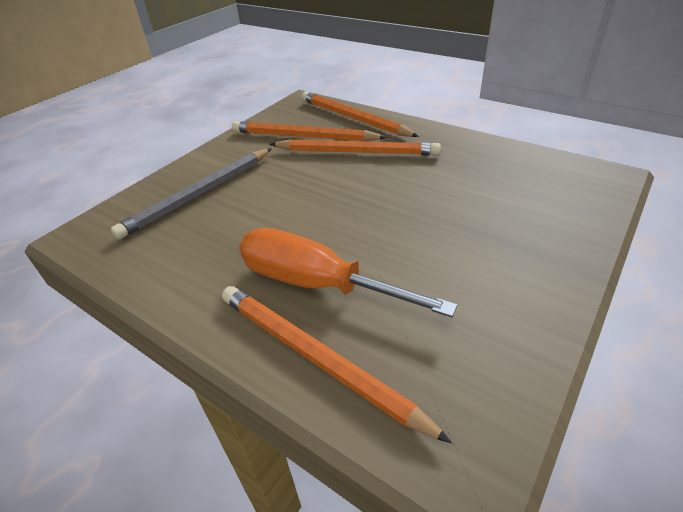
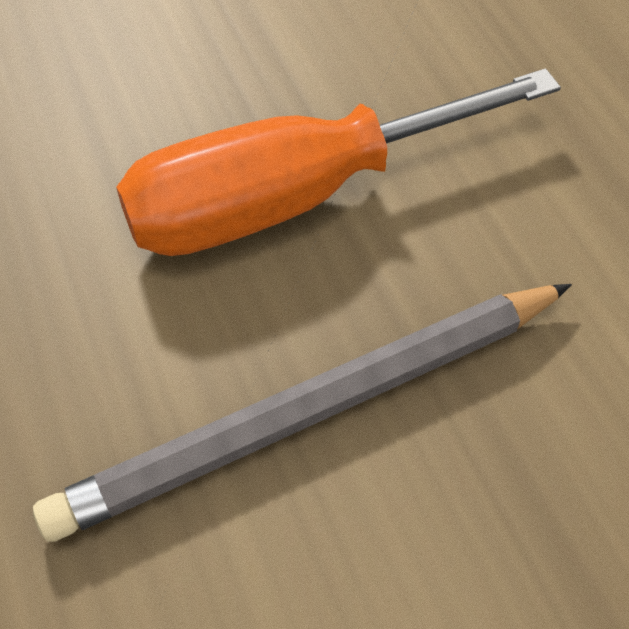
orange pencil: [222,286,452,443] [232,121,387,141] [270,139,441,156] [301,91,419,137] = 4 -> none = 0

